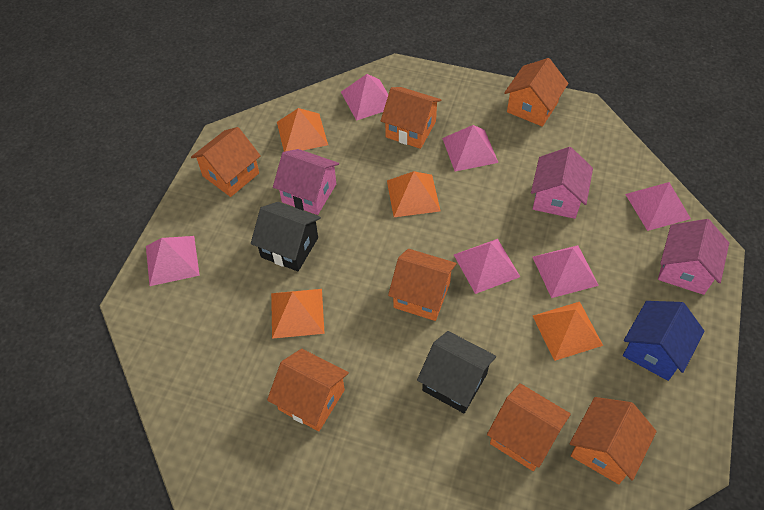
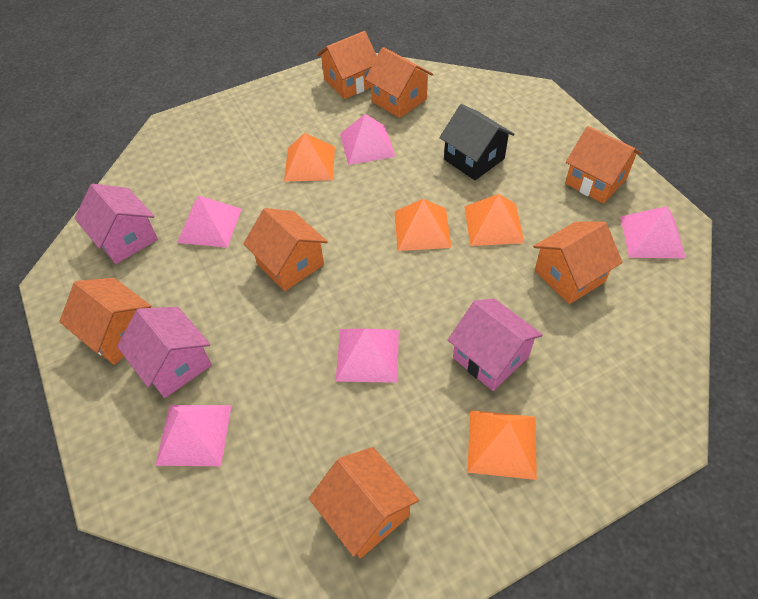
black house: [251,202,321,271] [417,331,496,413] = 2 -> [439,104,514,180] = 1
blue house: [623,301,705,381] = 1 -> none = 0
pink pyramid: [146,236,200,286] [341,74,388,121] [442,125,499,171] [454,239,520,294] [533,245,599,298] [625,182,691,231] = 6 -> [155,405,232,466] [177,196,242,248] [336,328,399,383] [340,114,395,165] [620,206,686,259] = 5

